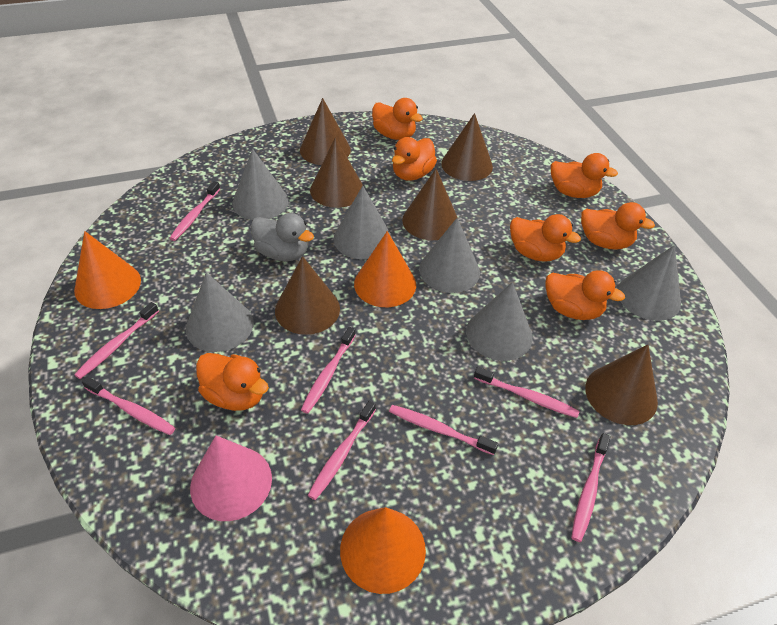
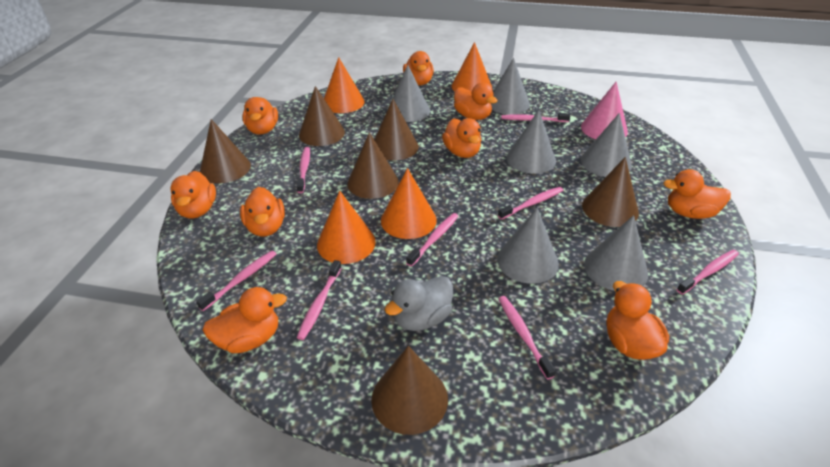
orange cone: [74,231,141,309] [340,507,426,594] [354,231,416,307] = 3 -> [317,191,376,264] [324,57,365,113] [381,168,437,239] [452,42,492,91] = 4
orange duck: [196,353,269,411] [372,98,423,140] [392,137,437,181] [510,214,581,262] [545,270,625,320] [551,153,618,198] [581,202,655,250] = 7 -> [171,171,216,219] [203,287,287,353] [240,187,285,237] [242,97,278,134] [403,51,434,86] [442,118,481,158] [454,83,498,120] [607,281,669,360] [663,169,731,219] = 9

